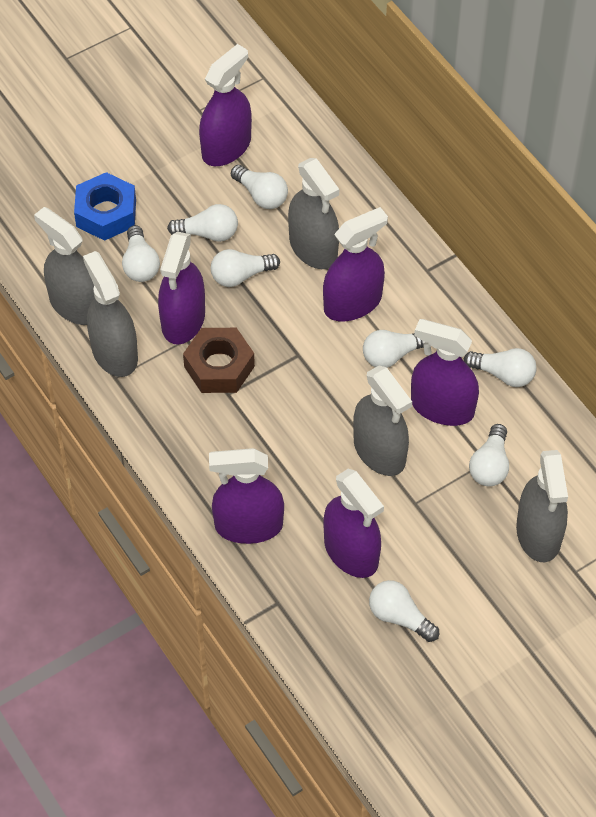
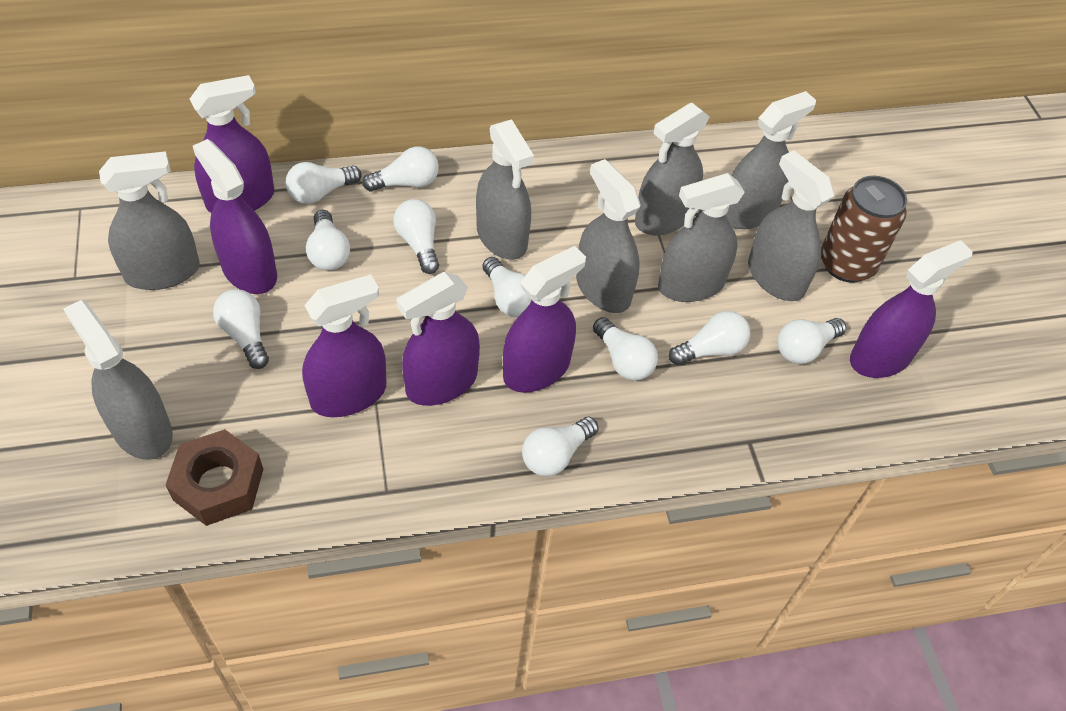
blue nut: [74,172,136,241] = 1 -> none = 0
brown can: none = 0 -> [821,176,907,283] = 1
grey spray bottle: [34,207,95,325] [83,251,138,377] [288,158,339,269] [353,366,412,476] [516,450,568,562] = 5 -> [63,300,173,460] [99,151,200,290] [476,119,534,260] [576,159,641,313] [635,103,710,235] [658,173,745,302] [726,91,816,229] [748,150,834,301] = 8
white light bulb: [122,225,160,282] [167,204,238,242] [211,249,280,287] [231,165,288,209] [363,330,425,368] [369,580,439,642] [464,348,537,387] [469,424,509,486] = 8 -> [213,289,269,369] [286,162,362,204] [306,210,350,271] [362,147,439,192] [393,199,439,274] [482,257,532,317] [522,417,599,477] [593,317,658,381] [669,311,750,365] [777,318,846,364] = 10

